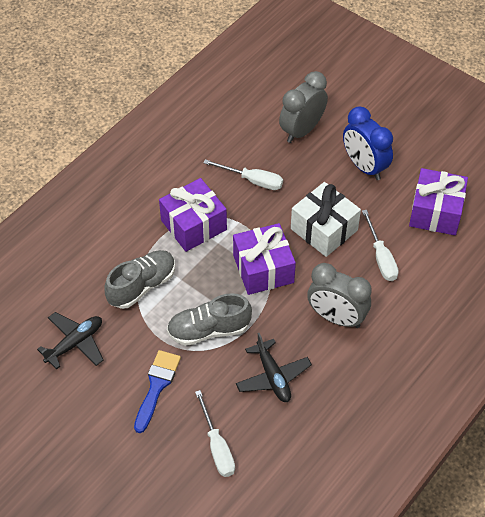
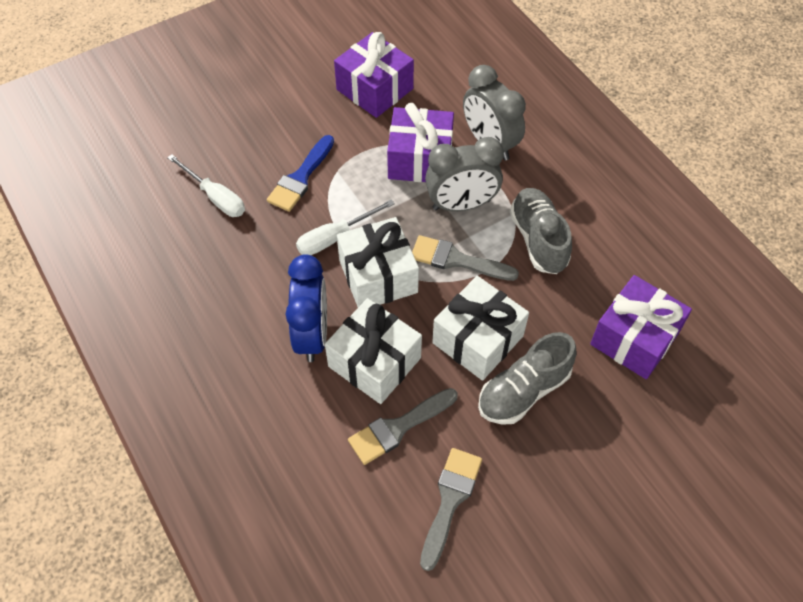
black plane: [37,312,104,369] [236,333,312,402] = 2 -> none = 0
grey brush: none = 0 -> [348,388,458,465] [412,235,519,281] [420,448,482,571] = 3
white gift: [291,182,361,257] = 1 -> [325,298,422,404] [337,217,419,307] [432,276,529,381] = 3
white screwdriver: [195,390,235,477] [204,159,283,190] [362,210,399,281] = 3 -> [167,154,245,217] [296,200,395,255] = 2

